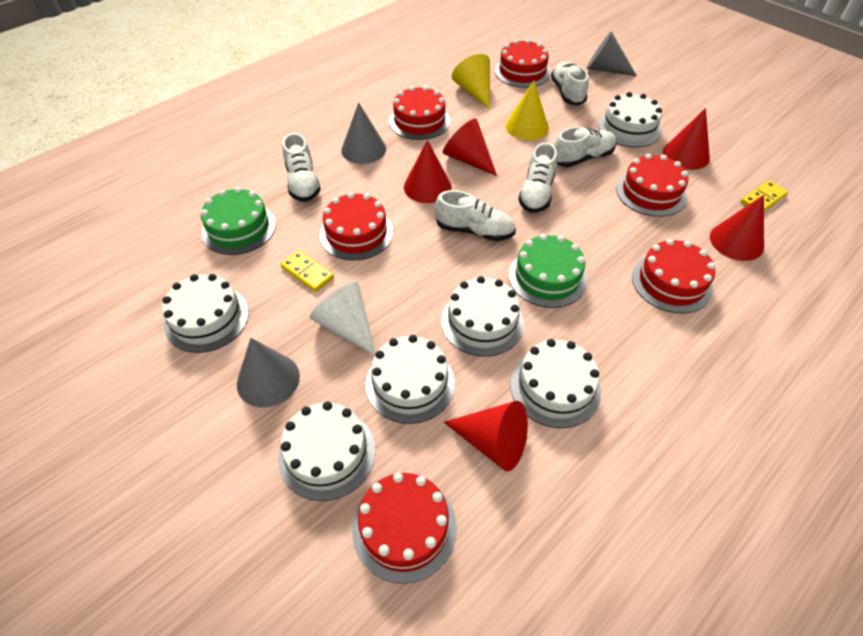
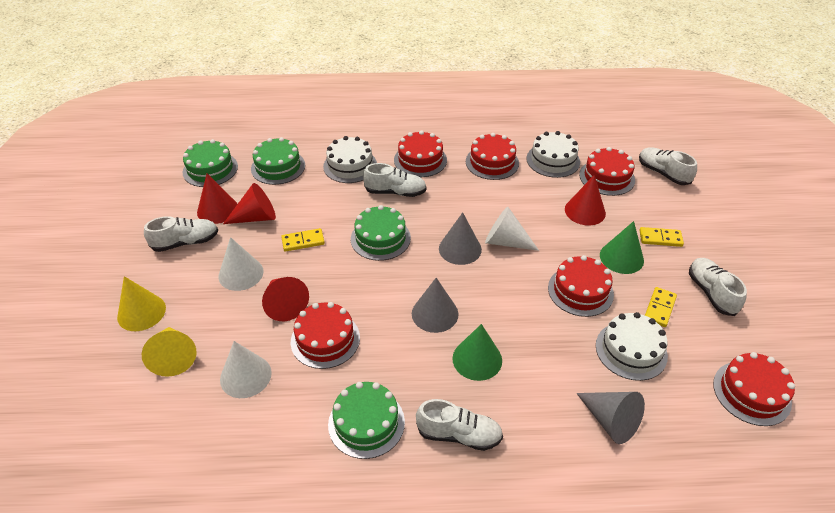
green cake: [201,187,276,255] [509,234,587,308] = 2 -> [183,139,238,187] [251,137,305,185] [328,382,405,459] [351,205,411,261] = 4
green cone: none = 0 -> [452,324,502,381] [600,221,644,274] = 2
red cone: [404,140,452,203] [443,119,497,176] [444,401,528,471] [663,108,710,170] [710,195,764,261] = 5 -> [197,174,237,224] [223,183,276,224] [262,277,309,321] [565,175,606,225] = 4
white cake: [162,274,249,353] [278,402,375,501] [366,335,455,424] [441,276,524,357] [511,339,601,428] [598,92,662,147] = 6 -> [323,136,377,183] [526,131,580,178] [596,312,668,381] = 3
white cone: [309,282,376,355] = 1 -> [218,237,263,291] [220,341,272,398] [485,207,539,251] = 3
yellow domino: [280,250,334,292] [740,180,788,211] = 2 -> [281,228,325,252] [639,227,684,247] [645,287,677,327] = 3

